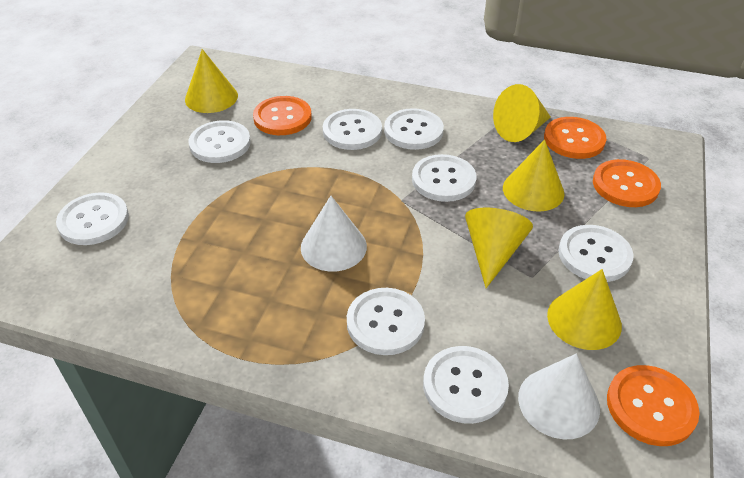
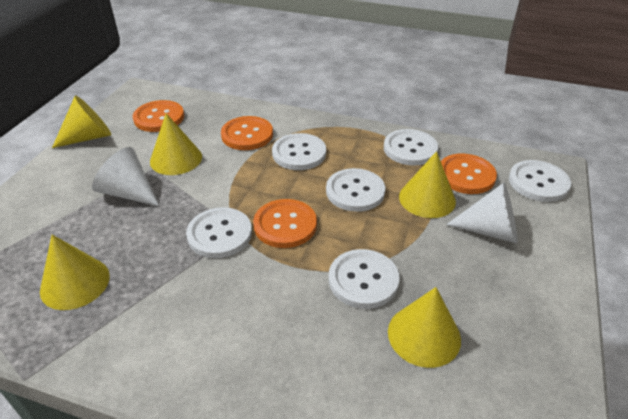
white button: [56,192,129,245] [189,120,251,163] [323,109,382,150] [347,288,425,355] [384,108,444,150] [412,154,476,202] [423,346,509,424] [558,225,634,282] = 8 -> [186,207,252,258] [272,133,326,170] [326,168,385,212] [329,249,400,309] [384,129,438,166] [509,160,571,202] = 6

